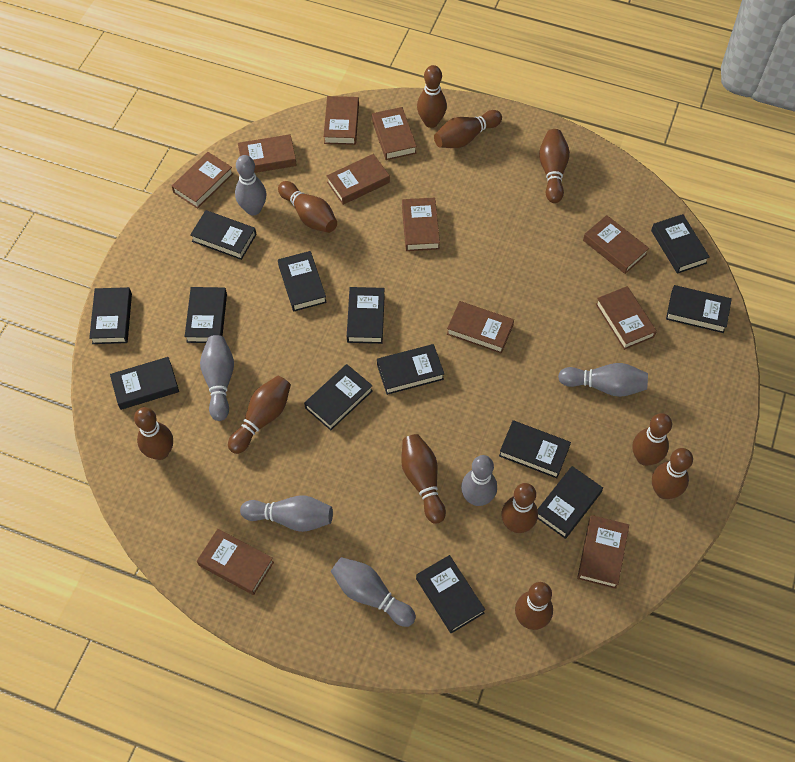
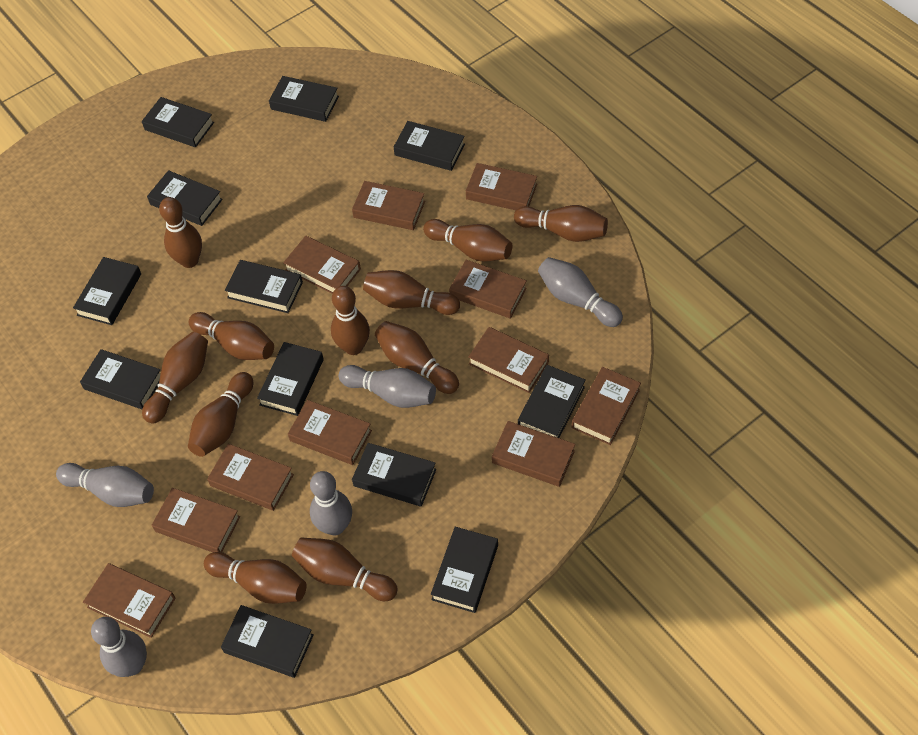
black book: [89,287,132,344] [110,357,179,410] [185,287,227,343] [190,210,257,260] [278,251,327,311] [304,364,373,430] [347,287,385,344] [377,344,444,395] [416,555,485,633] [499,420,571,478] [538,466,603,539] [651,214,710,274] [666,285,732,333] = 13 -> [73,257,141,325] [80,349,160,409] [142,97,214,147] [147,170,223,226] [221,605,314,678] [225,260,303,313] [257,342,324,416] [269,76,339,122] [352,443,436,507] [394,121,465,171] [431,527,498,613] [518,365,585,438] = 12
grey bowling pin: [200,335,234,421] [235,155,267,216] [240,495,333,532] [331,557,416,627] [461,455,497,506] [558,363,648,397] = 6 -> [56,463,154,507] [91,617,147,677] [310,471,352,535] [339,365,436,408] [538,257,623,327] = 5

